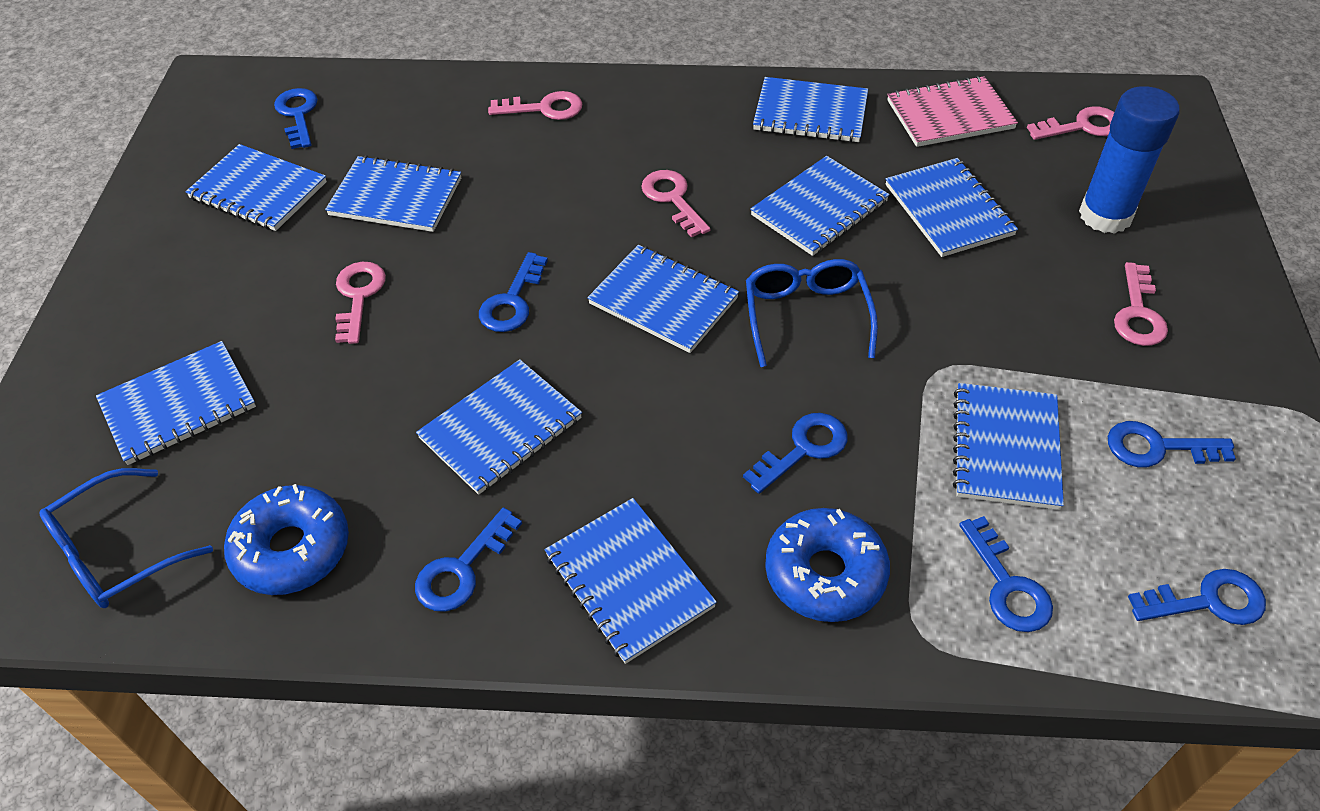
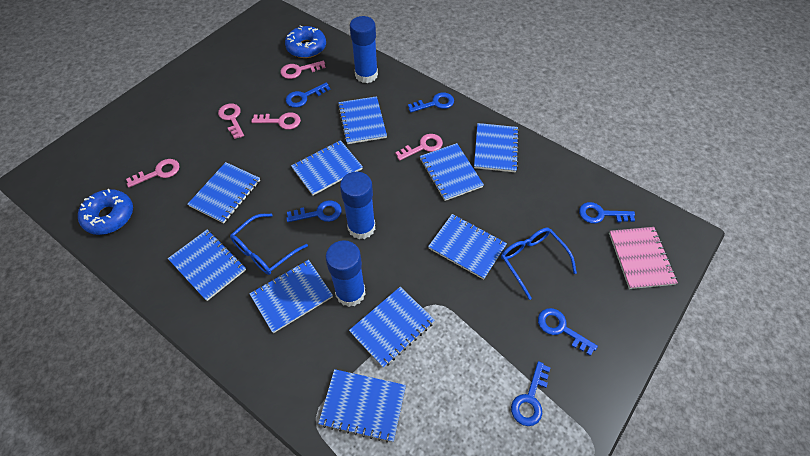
blue glue stick: [1079,86,1180,234] = 1 -> [325,240,366,307] [340,172,375,239] [350,16,378,83] = 3
blue key: [274,88,318,149] [415,507,522,612] [479,252,548,332] [743,413,848,494] [959,516,1053,632] [1108,421,1236,467] [1128,569,1266,625] = 7 -> [286,83,330,108] [286,200,341,222] [408,92,454,113] [511,361,550,426] [538,308,598,356] [579,202,635,224] = 6

